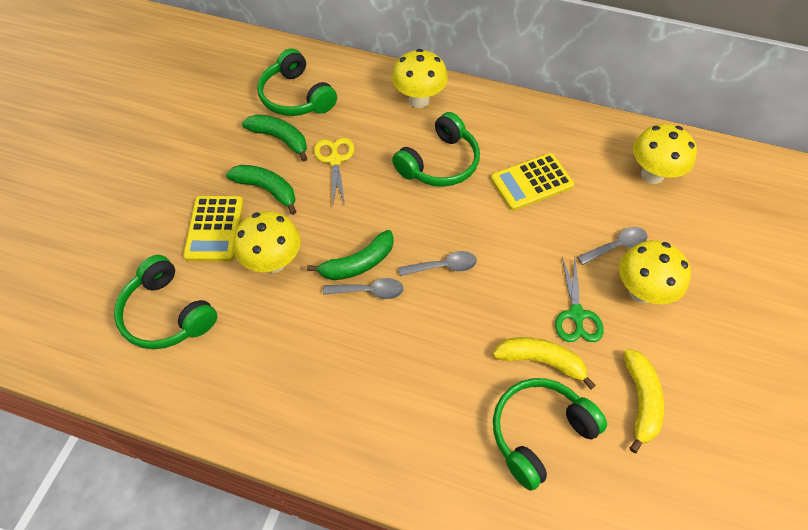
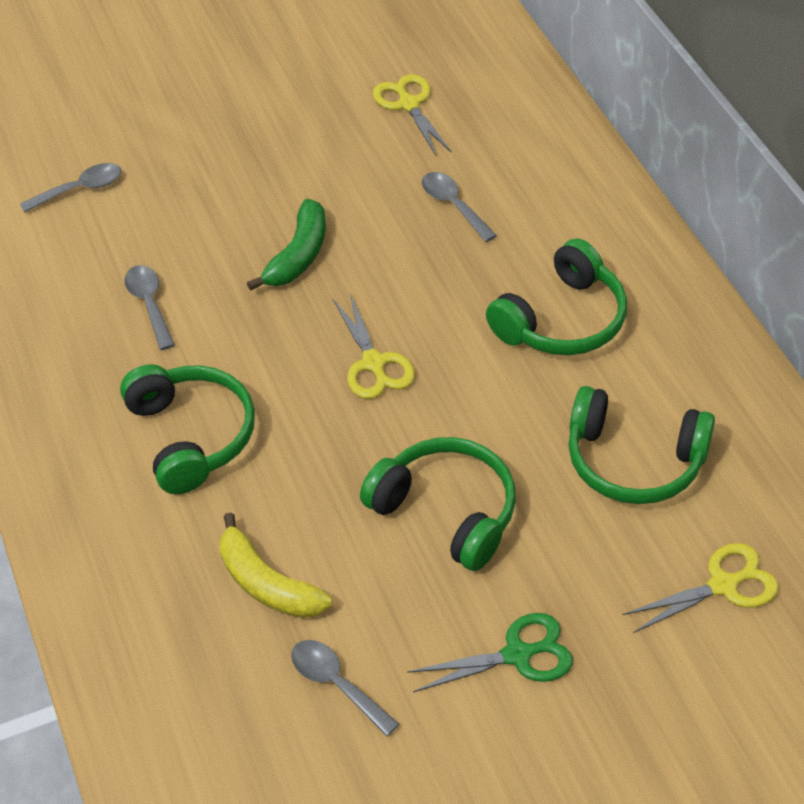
green banana: [226,165,296,215] [242,114,308,162] [307,230,394,280] = 3 -> [247,199,326,291] = 1
grey spoon: [323,278,404,299] [398,251,477,276] [577,227,647,265] = 3 -> [20,163,121,213] [124,265,175,350] [291,640,399,736] [422,172,497,242] = 4
yellow banana: [493,337,596,390] [623,349,664,453] = 2 -> [220,513,332,618] = 1
yellow calculator: [183,196,244,261] [491,153,574,211] = 2 -> none = 0
yellow mushroom: [234,211,301,273] [392,49,448,108] [619,240,691,304] [633,124,697,184] = 4 -> none = 0
yellow scissors: [314,138,354,205] = 1 -> [333,293,415,399] [373,74,452,155] [623,543,779,633] = 3

